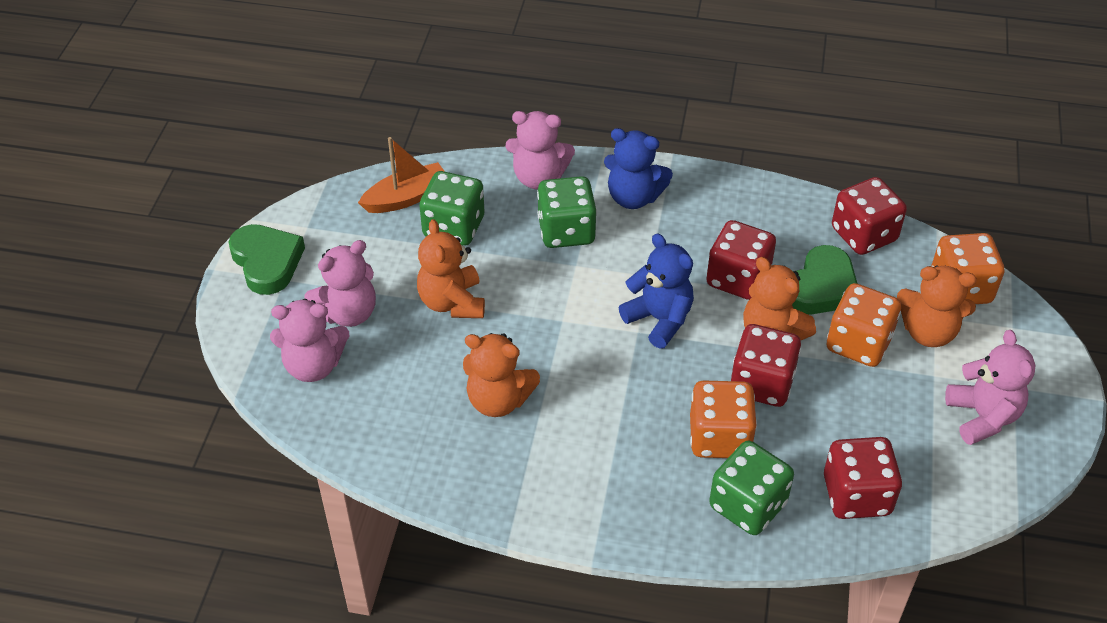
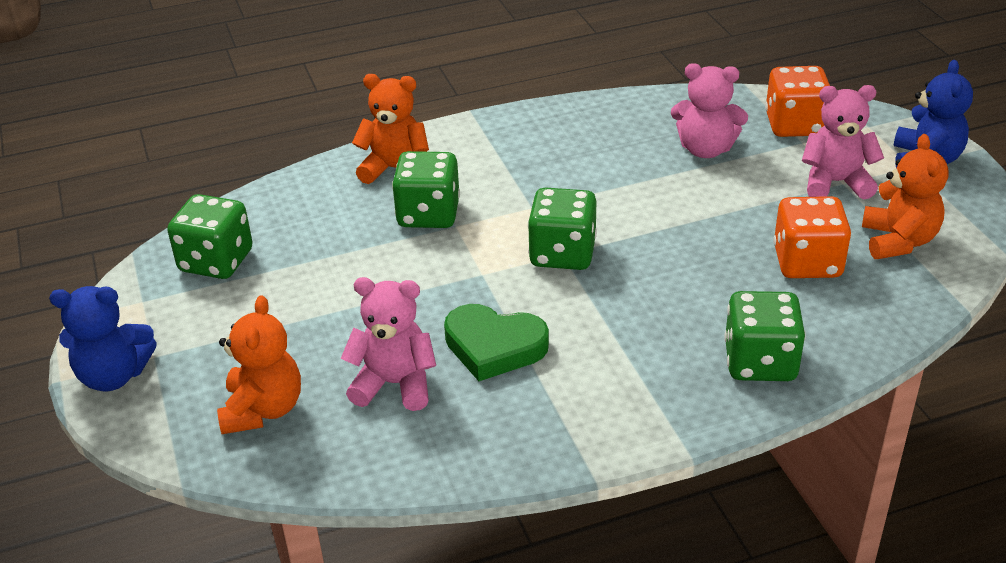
green dice: [419,171,484,246] [537,176,597,248] [709,441,794,535] = 3 -> [167,194,253,279] [392,151,460,228] [528,188,597,270] [724,291,806,381] = 4
green heart: [229,224,305,295] [792,245,858,314] = 2 -> [444,304,549,381] = 1
orange boat: [358,137,445,213] = 1 -> none = 0
orange dice: [690,380,757,458] [827,283,901,367] [931,233,1004,304] = 3 -> [765,66,830,137] [773,196,851,278] = 2
orange teddy bear: [417,219,485,318] [463,333,540,417] [743,257,816,340] [897,265,977,347] = 4 -> [217,295,301,434] [352,74,429,184] [862,134,949,259] = 3
pink teddy bear: [270,299,349,382] [304,240,376,327] [506,111,575,189] [945,330,1035,445] = 4 -> [341,277,436,411] [671,63,748,158] [802,85,884,200] = 3
red dice: [706,220,776,300] [731,324,801,407] [824,437,902,519] [832,177,907,255] = 4 -> none = 0

